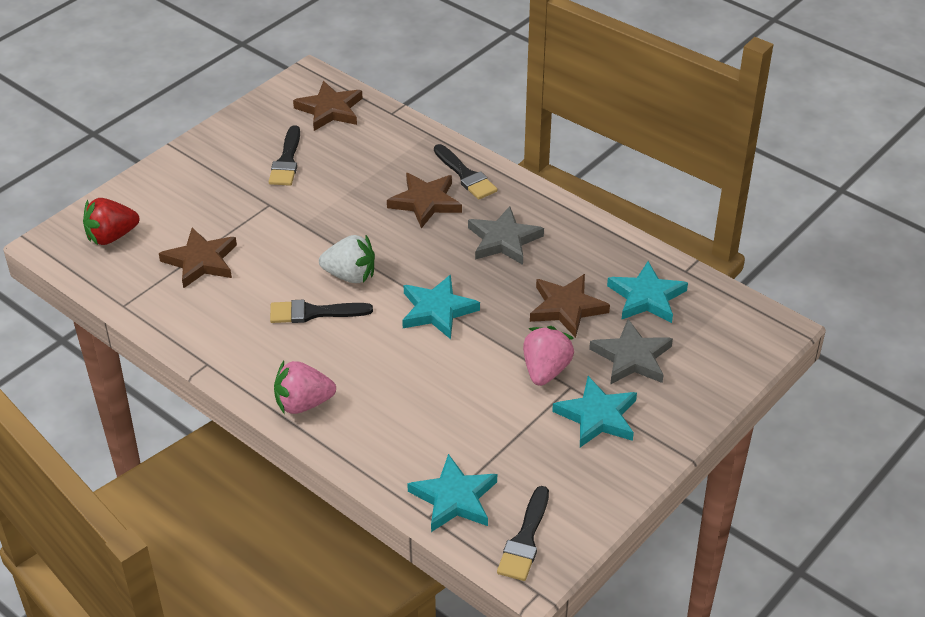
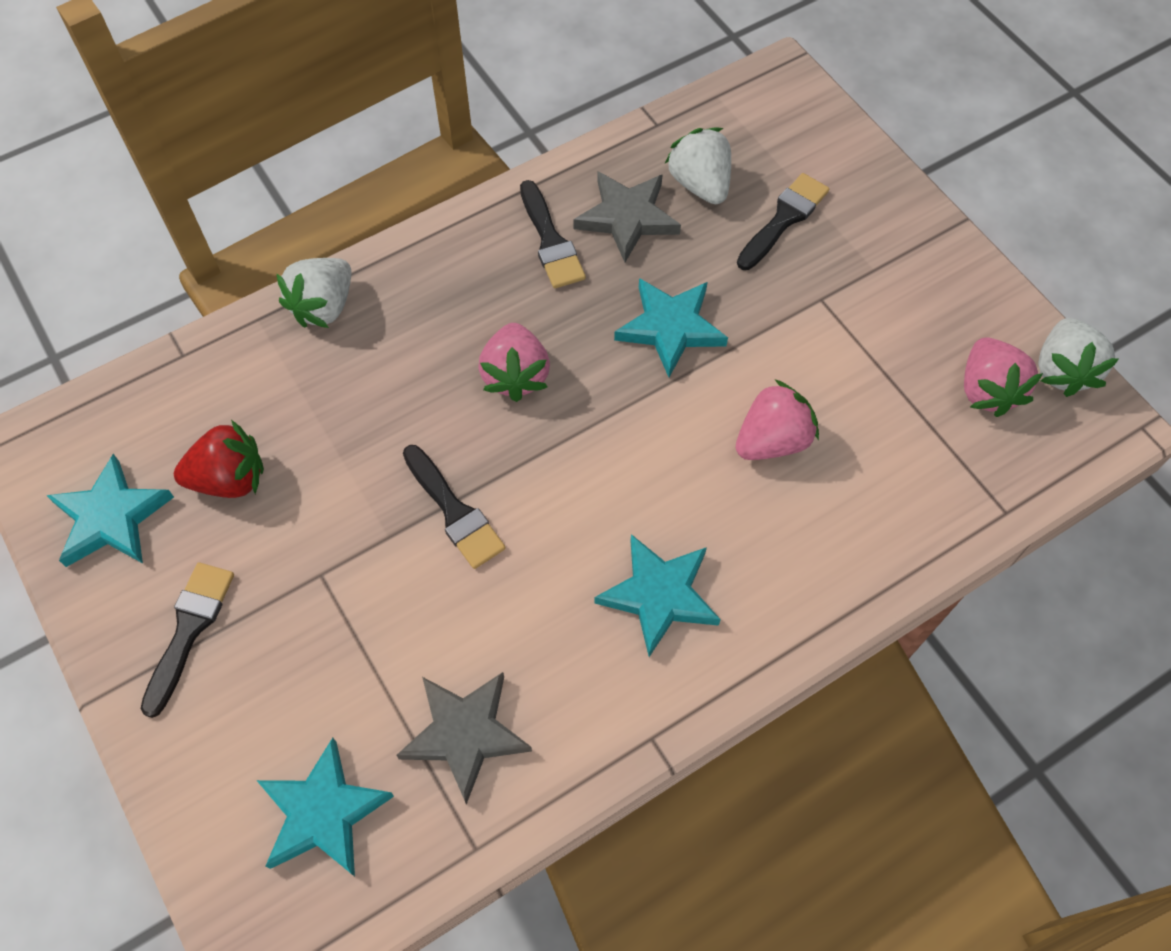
brown star: [159,228,237,289] [293,81,363,131] [387,173,462,228] [530,274,610,338] = 4 -> none = 0
pink strawberry: [274,361,336,414] [523,326,574,386] = 2 -> [479,323,550,402] [736,380,819,460] [964,337,1043,417] = 3
white strawberry: [319,235,375,283] = 1 -> [276,258,352,328] [665,128,731,204] [1038,318,1119,397] = 3

